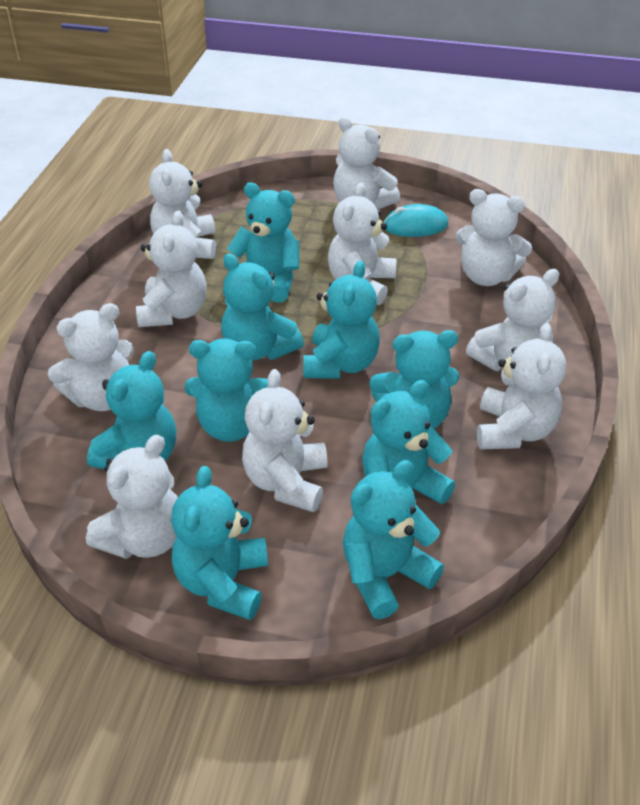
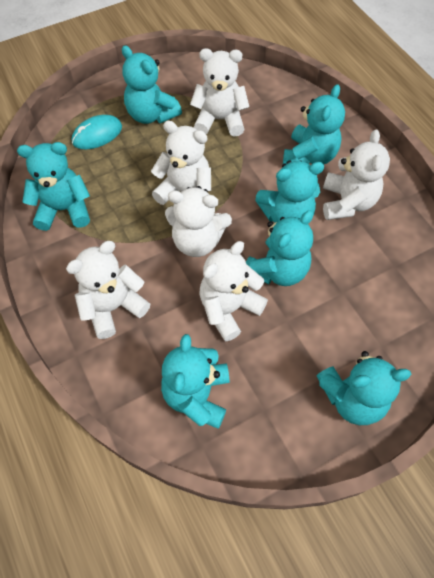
turquoise teddy bear: [87,351,176,469] [171,466,268,620] [184,338,268,442] [221,253,304,361] [227,182,299,303] [304,261,380,379] [343,460,444,619] [362,380,455,504] [370,330,459,429] = 9 -> [17,142,90,231] [122,45,182,124] [161,334,230,429] [246,210,313,286] [255,161,324,223] [283,84,345,164] [317,351,411,425] = 7
white teddy bear: [48,303,134,411] [86,434,178,559] [136,211,207,327] [149,149,216,259] [242,369,328,512] [328,183,396,305] [333,117,400,210] [455,189,532,286] [466,269,560,371] [477,323,566,450] = 10 -> [66,241,150,339] [151,121,211,205] [165,186,232,257] [190,48,249,137] [199,241,268,341] [323,130,390,220] = 6

